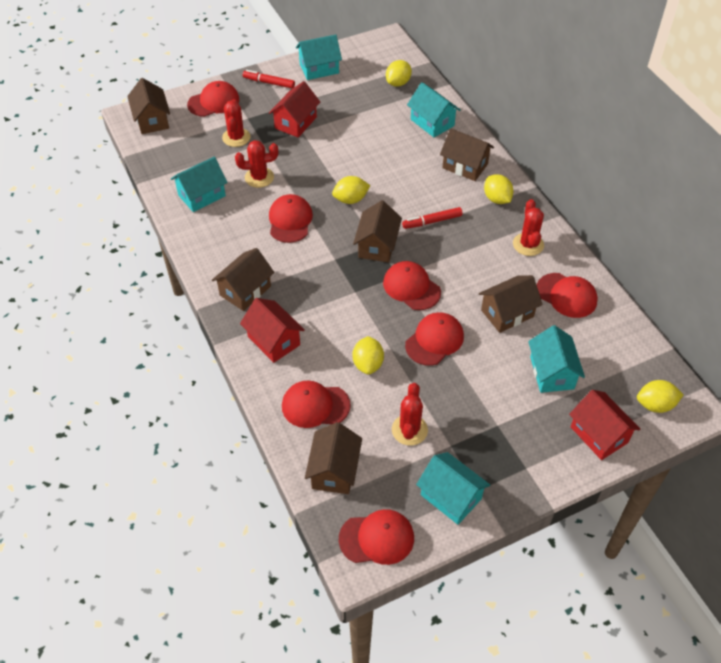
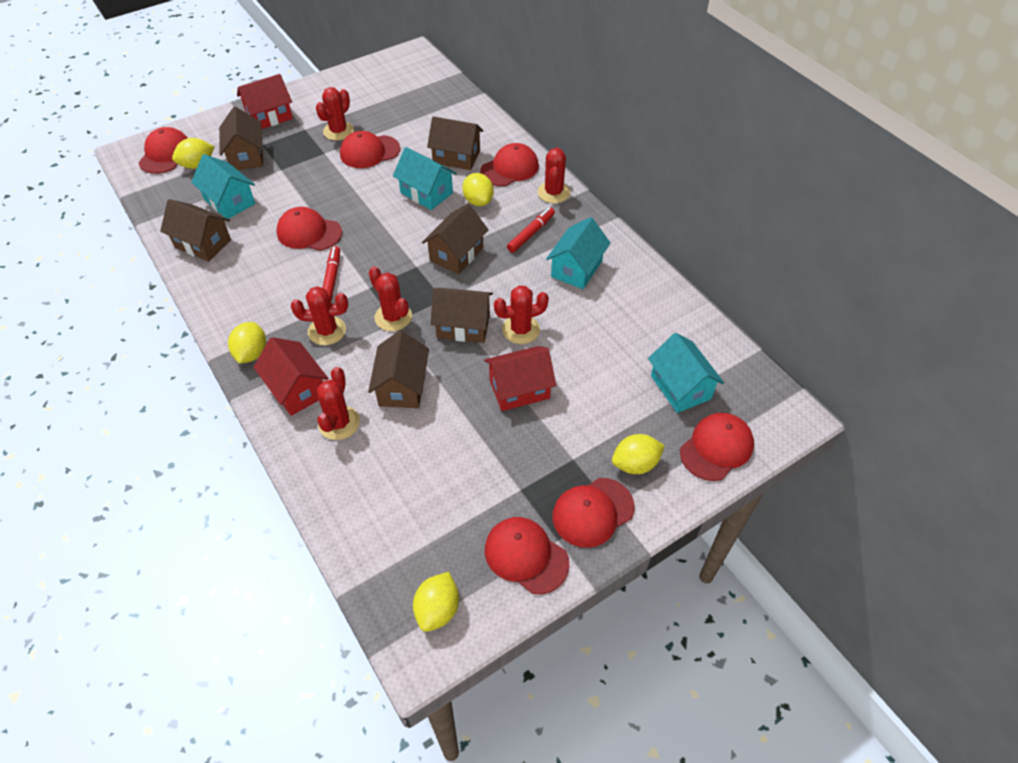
red cactus: [222,99,251,147] [235,140,278,188] [392,383,428,445] [513,199,544,256] = 4 -> [291,286,348,345] [316,87,354,140] [317,367,360,440] [369,266,412,331] [494,286,549,344] [538,147,570,203] = 6
turquoise house: [171,157,228,212] [296,34,342,80] [407,82,460,137] [416,452,490,525] [528,325,585,393] = 5 -> [191,154,255,219] [393,147,457,210] [546,217,611,289] [648,333,724,413] = 4

